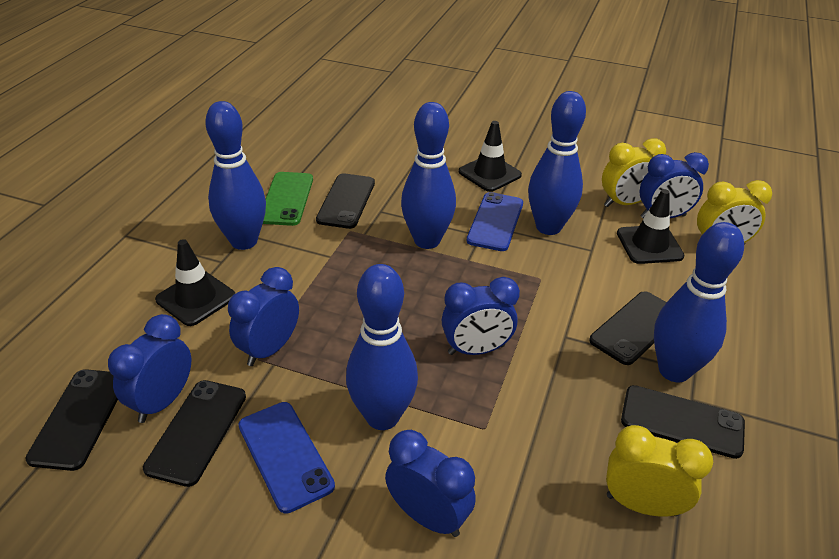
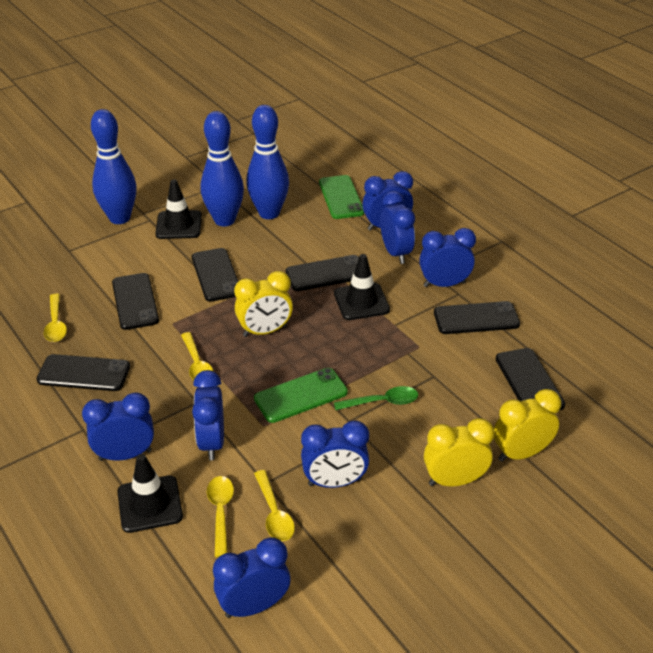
black phone: [25,369,118,471] [143,380,246,487] [316,173,375,229] [589,291,667,365] [621,385,745,459] = 5 -> [37,354,130,391] [112,273,159,330] [192,248,238,302] [286,255,359,291] [434,301,520,334] [496,348,565,410] = 6
blue bowling pin: [205,101,266,250] [346,264,418,430] [401,102,456,249] [528,91,586,235] [654,222,744,382] = 5 -> [91,109,137,224] [201,111,244,226] [246,105,289,219] = 3
blue clock: [108,314,191,423] [228,267,299,366] [385,430,476,537] [442,277,520,355] [640,152,709,219] = 5 -> [82,392,154,461] [192,370,224,460] [213,537,290,618] [301,420,369,488] [362,171,413,231] [380,191,415,264] [419,228,476,287] = 7
blue phone: [238,402,335,514] [466,192,523,251] = 2 -> none = 0
green phone: [263,172,313,226] = 1 -> [254,368,348,423] [319,175,365,219] = 2
green spoon: none = 0 -> [334,386,418,410] = 1
yellow spoon: none = 0 -> [44,294,67,342] [181,332,214,380] [207,476,234,557] [254,470,295,541] = 4

